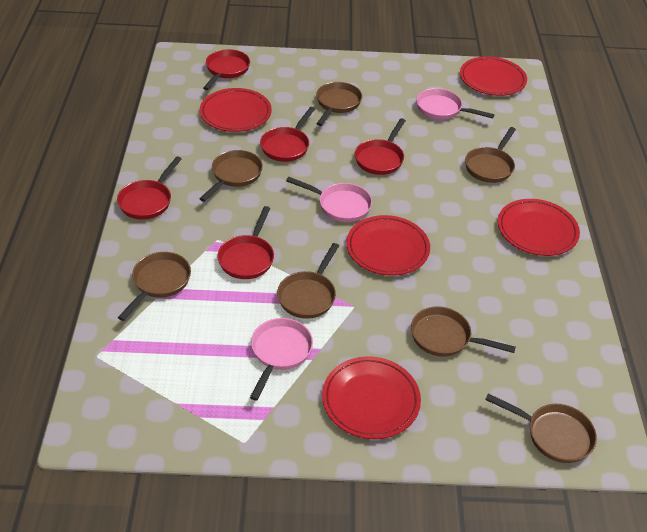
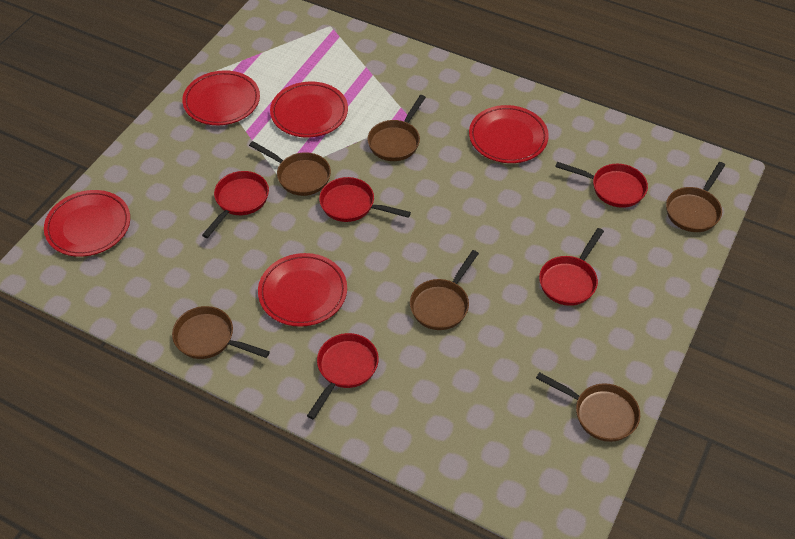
brown pan: [118,252,191,321] [199,150,263,202] [277,243,339,319] [316,82,362,126] [411,306,516,357] [465,127,516,183] [485,393,597,463] = 7 -> [172,306,270,359] [249,141,331,196] [367,95,426,161] [410,250,479,330] [536,372,640,442] [666,162,725,232] = 6
pink pan: [250,318,313,401] [286,177,372,222] [416,88,495,120] = 3 -> none = 0

